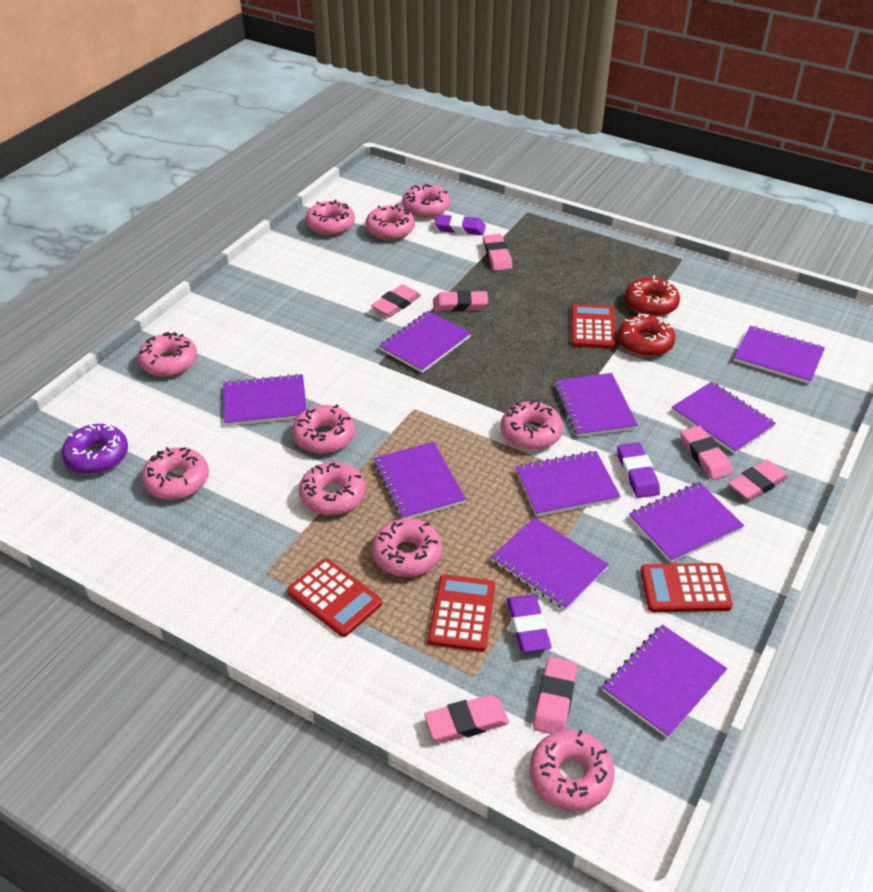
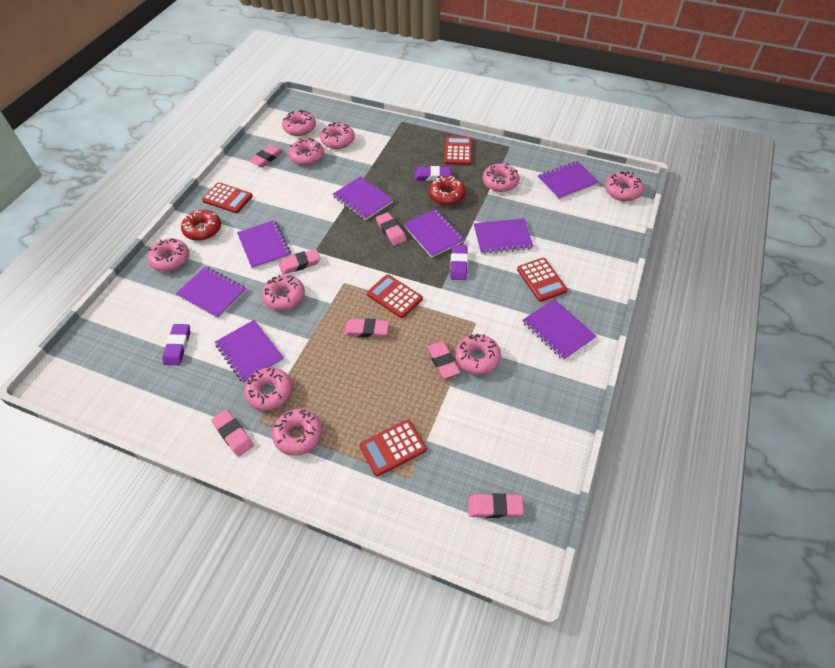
purple donut: [62,422,128,474] = 1 -> none = 0
purple notebook: [224,374,307,426] [374,442,466,519] [379,311,471,373] [491,517,609,610] [516,451,621,517] [554,373,638,437] [602,625,727,738] [629,482,744,563] [672,382,776,454] [734,326,825,384] = 10 -> [176,266,247,318] [215,320,284,384] [237,220,291,269] [333,176,393,220] [404,209,465,258] [474,218,534,254] [523,299,596,361] [537,161,599,200] = 8
red calculator: [287,559,382,637] [428,574,495,652] [571,304,616,349] [640,563,733,612] = 4 -> [202,182,253,213] [360,420,426,476] [367,274,423,318] [444,136,472,165] [517,258,568,302] = 5

